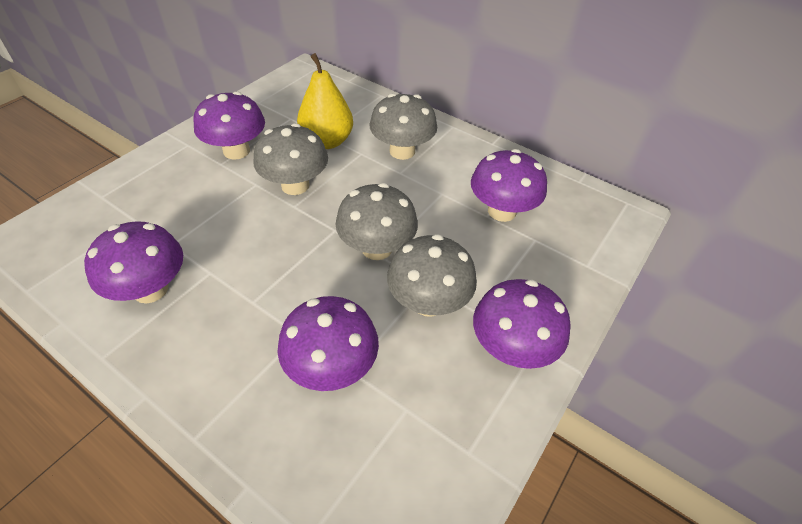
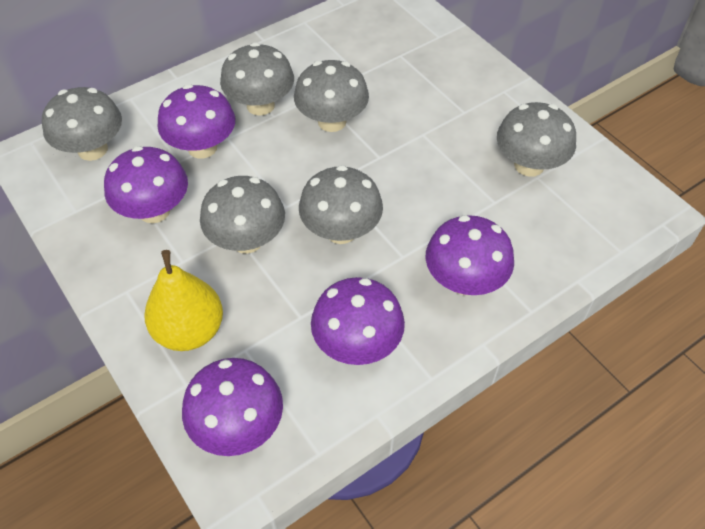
grey mushroom: [253,123,328,195] [336,183,418,260] [369,93,437,160] [387,234,477,317] = 4 -> [42,87,122,161] [200,176,285,254] [220,42,294,116] [294,60,369,132] [299,165,383,244] [497,102,576,177] = 6

